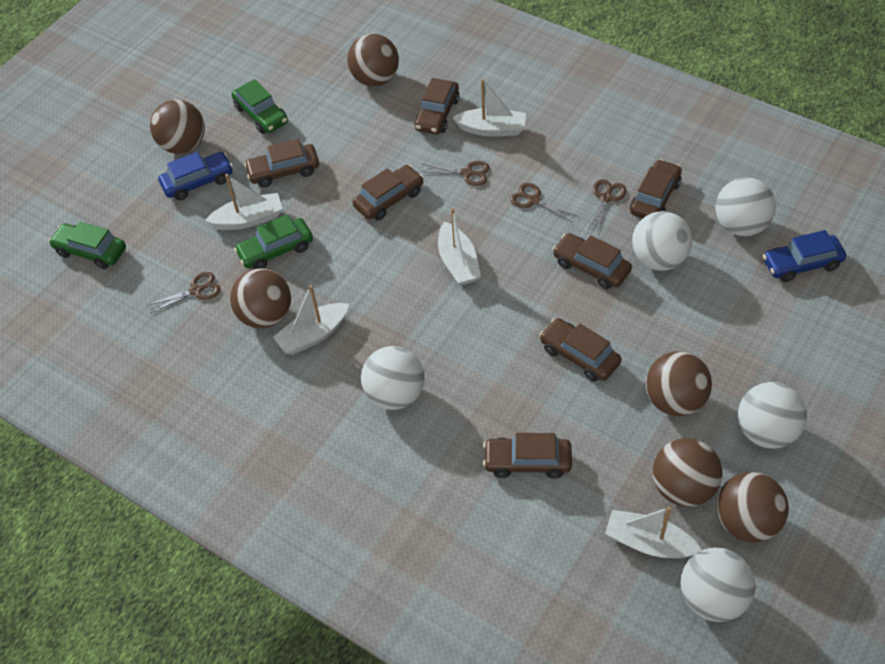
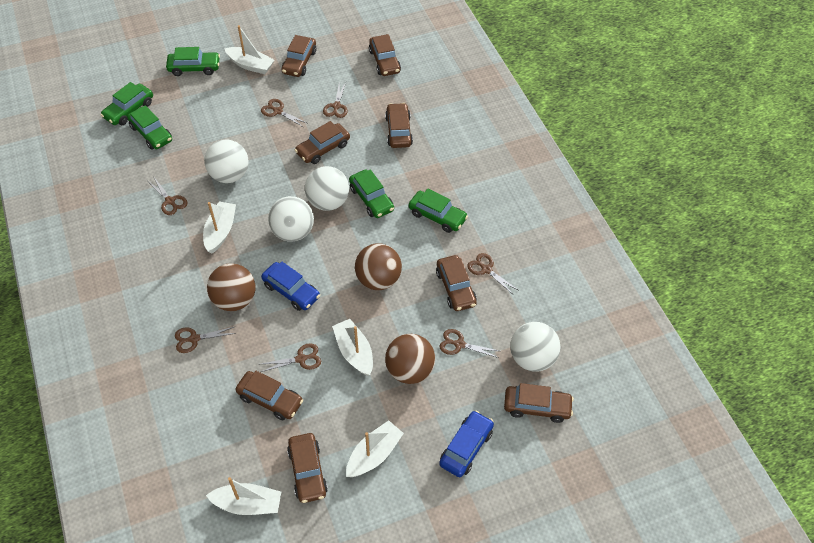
brown ball: [150,100,205,154] [230,268,291,329] [347,34,399,86] [646,352,712,416] [653,438,722,507] [716,472,789,542] = 6 -> [207,263,255,311] [355,243,402,290] [385,334,435,384] = 3
brown car: [244,139,319,187] [352,165,424,220] [414,78,460,134] [483,433,572,479] [539,318,622,382] [553,233,632,289] [630,159,682,218] = 7 -> [235,371,303,420] [281,35,316,77] [287,433,328,503] [295,121,350,164] [369,34,401,76] [385,103,413,148] [436,255,477,311] [504,383,574,423] = 8
brown scissors: [148,272,220,313] [421,161,490,186] [510,183,577,222] [587,179,627,233] = 4 -> [148,176,187,215] [175,327,236,353] [261,99,307,127] [261,343,321,372] [323,82,347,118] [440,329,499,358] [467,253,519,294] = 7
green car: [49,222,126,269] [232,79,288,134] [234,214,313,269] = 3 -> [100,82,153,125] [127,105,172,150] [166,47,220,76] [349,169,394,218] [408,189,468,233] = 5
white ball: [361,346,425,410] [632,211,692,271] [681,548,756,622] [715,177,776,236] [738,382,807,449] = 5 -> [204,139,249,183] [268,196,314,242] [305,166,349,211] [510,322,561,372] = 4

